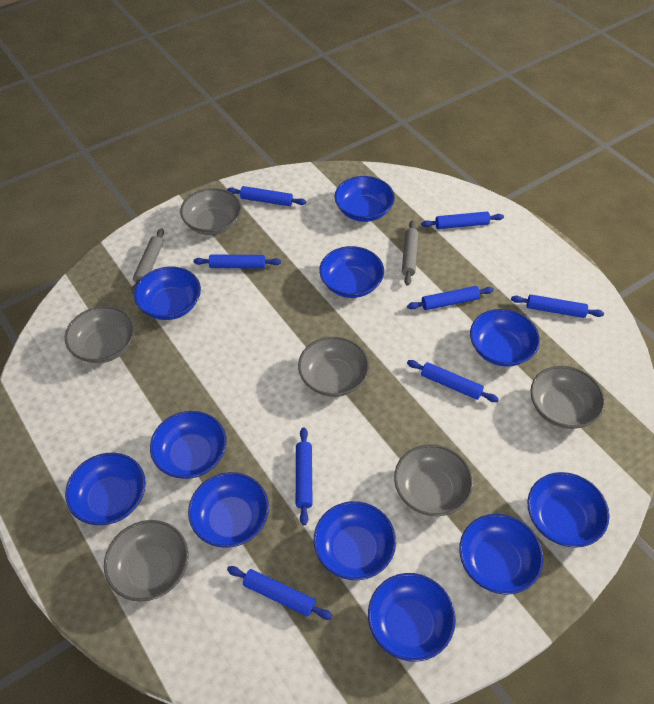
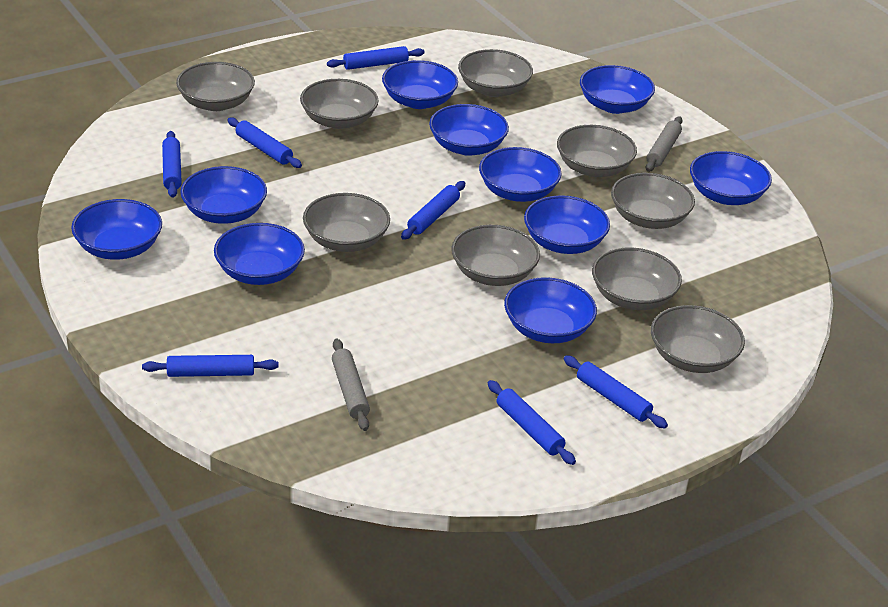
blue bowl: [65,453,146,525] [134,267,201,320] [150,411,227,479] [188,472,269,548] [314,501,396,580] [319,246,384,298] [334,176,395,222] [368,573,456,662] [459,514,544,595] [470,309,540,367] [528,472,610,548] = 11 -> [71,199,162,260] [180,166,267,224] [214,223,305,285] [382,60,458,109] [429,104,509,156] [479,147,562,202] [504,277,597,343] [524,195,610,254] [580,65,655,114] [690,151,772,205] = 10
blue rolling pin: [193,254,281,269] [227,186,306,206] [227,566,333,620] [296,427,313,525] [407,286,494,310] [407,360,499,402] [421,212,504,229] [511,294,604,318] = 8 -> [142,355,279,377] [162,131,182,198] [227,117,302,168] [327,46,425,70] [401,181,465,240] [488,380,576,465] [564,355,668,429] = 7
grey bowl: [65,306,135,363] [104,520,188,602] [180,188,242,235] [298,337,369,397] [394,444,473,516] [530,366,605,429] = 6 -> [176,62,255,111] [300,79,379,129] [303,193,390,252] [451,225,540,286] [458,49,533,97] [557,125,637,177] [592,247,682,310] [611,173,695,229] [651,305,745,373] = 9

